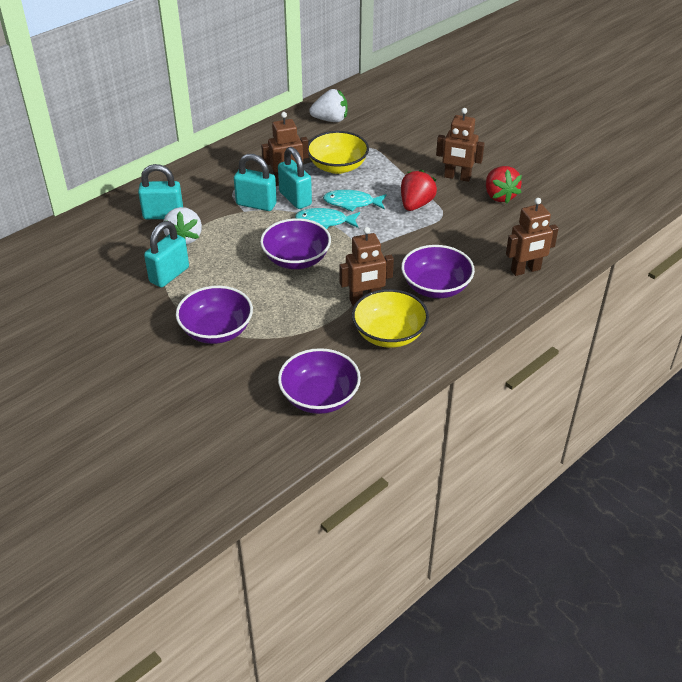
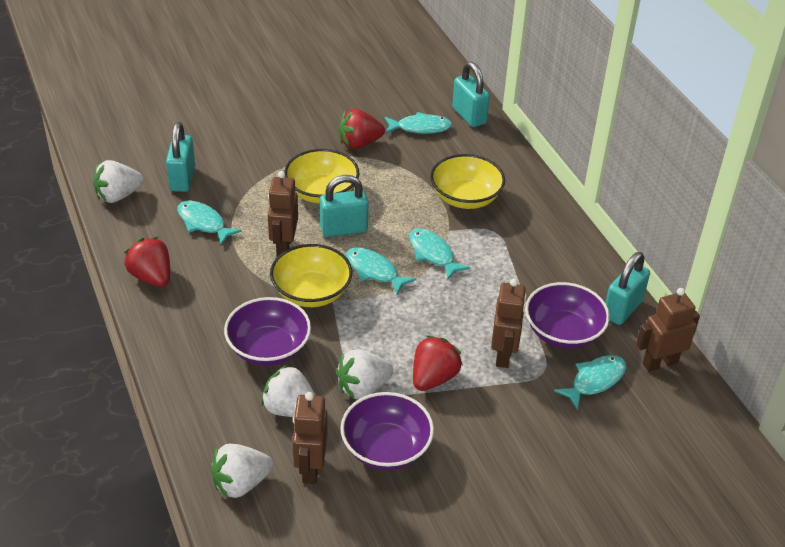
purple bowl: [176,286,253,344] [260,218,331,269] [278,348,361,414] [401,245,475,298] = 4 -> [224,297,311,366] [341,392,434,470] [525,282,610,349] = 3
red strawberry: [401,170,437,211] [486,166,522,204] = 2 -> [124,237,170,287] [339,109,385,149] [413,335,463,391] = 3
turquoise fish: [295,208,360,229] [323,190,387,212] = 2 -> [177,201,242,245] [346,247,416,295] [385,112,452,134] [409,228,470,280] [554,355,626,410] = 5
white strawberry: [163,207,202,245] [309,89,348,122] = 2 -> [93,160,144,203] [211,444,273,498] [261,364,316,417] [336,349,394,399] = 4
yellow bowl: [308,131,369,174] [352,289,429,348] = 2 -> [270,244,352,307] [284,149,359,204] [430,154,505,209] = 3

